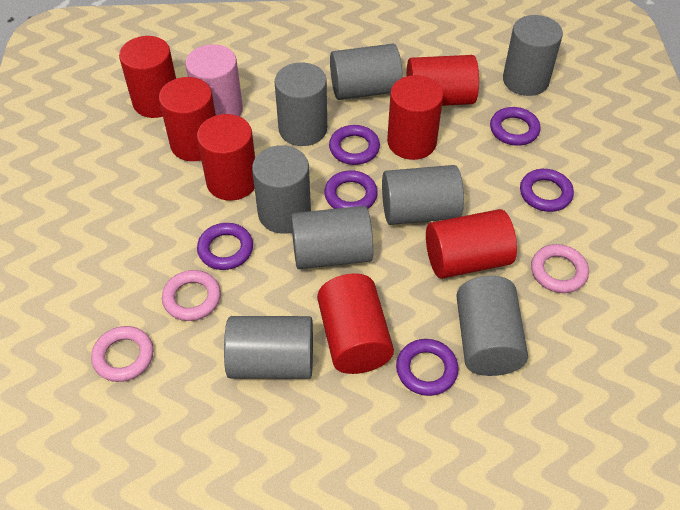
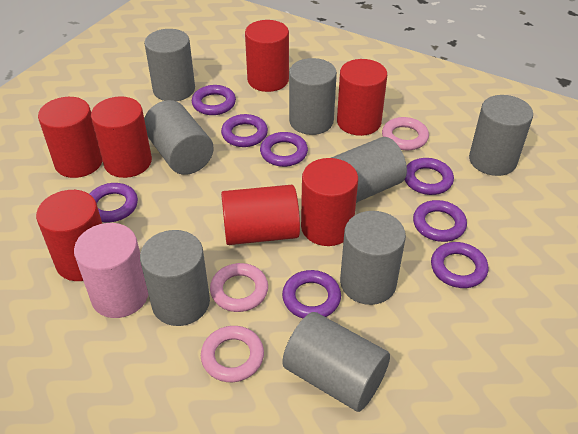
purple ring: [197,223,253,270] [324,170,378,209] [329,125,380,165] [396,339,459,396] [490,107,540,146] [520,169,574,212] = 6 -> [90,183,138,222] [192,85,236,115] [221,114,268,147] [260,132,308,167] [282,270,341,318] [405,158,454,195] [413,200,467,242] [431,242,488,288] = 8

